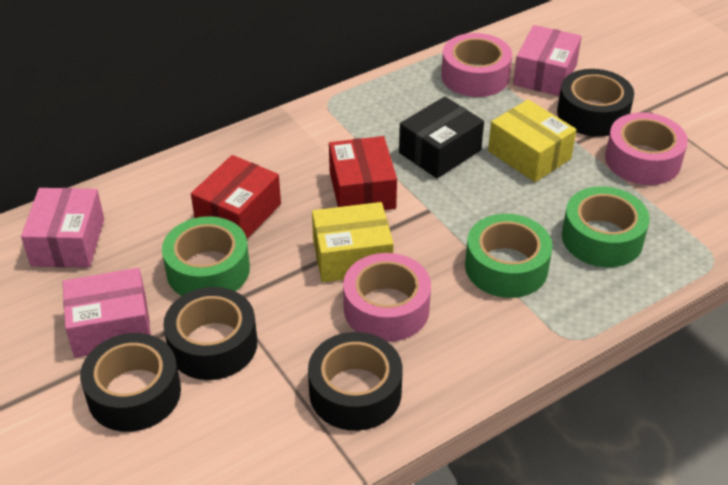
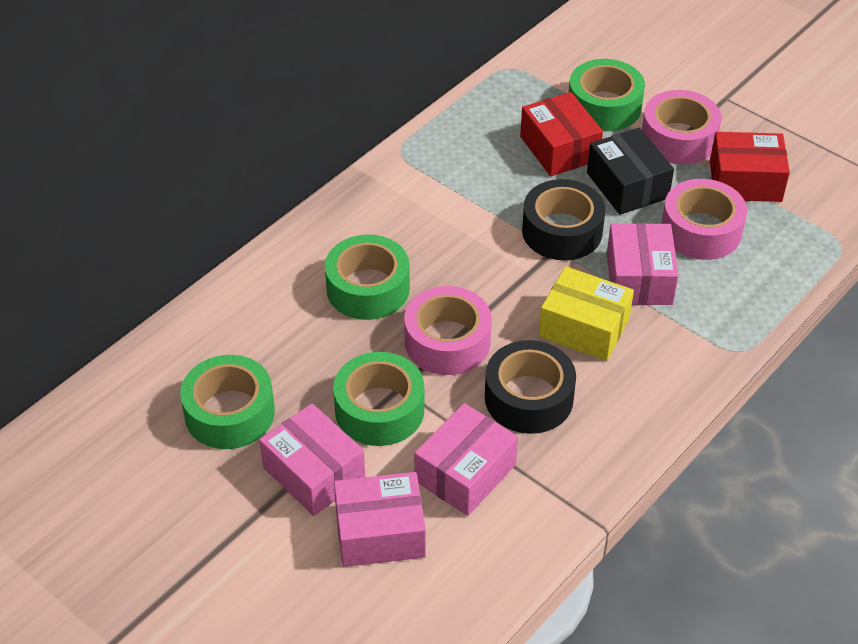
black tape: [80,333,181,432] [163,287,257,380] [308,332,403,431] [557,69,634,137] = 4 -> [485,340,576,434] [522,179,605,260] = 2
green tape: [162,216,250,296] [465,214,553,298] [562,186,650,267] = 3 -> [180,355,275,449] [325,234,410,320] [333,352,424,446] [569,59,645,131] = 4
pink box: [21,188,104,268] [63,268,151,358] [513,25,582,96] = 3 -> [259,403,365,516] [334,472,426,567] [414,403,518,516] [607,223,679,305] = 4
yellow box: [312,202,394,282] [488,99,577,182] = 2 -> [539,266,634,361] = 1

